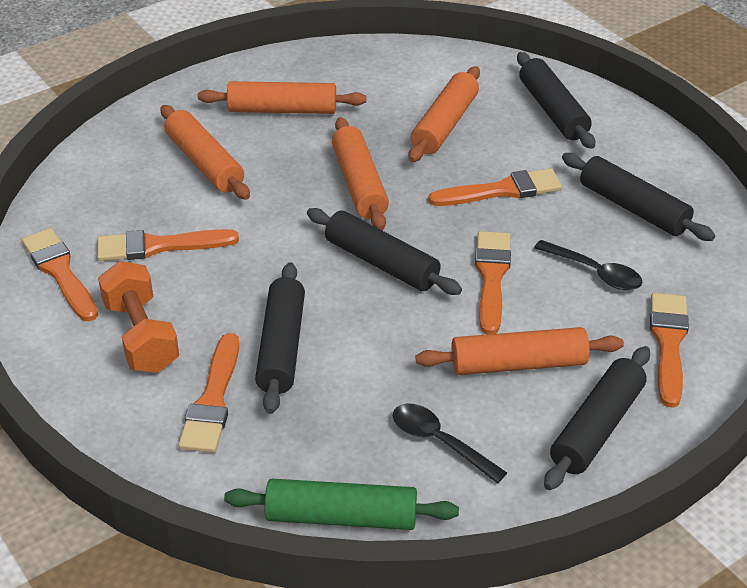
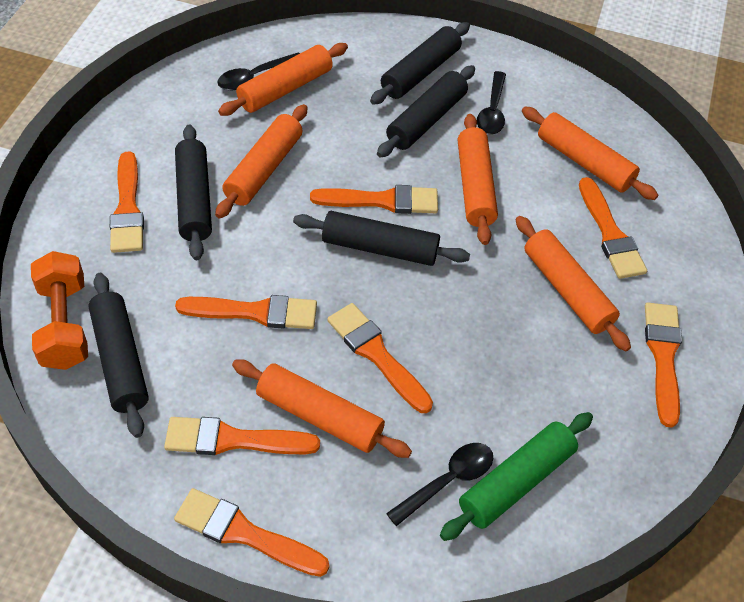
black spoon: [393,403,507,483] [534,240,643,290] = 2 -> [217,52,300,90] [386,443,493,526] [477,71,506,135] = 3
orange brush: [22,228,98,321] [97,229,239,261] [178,333,239,453] [428,168,562,206] [475,231,511,335] [650,293,689,408] = 6 -> [110,151,144,253] [164,417,320,455] [174,488,330,577] [175,295,317,329] [310,185,438,214] [327,303,433,413] [579,177,647,279] [645,303,682,428] = 8
orange rolling pin: [161,105,250,200] [198,81,366,114] [332,117,389,230] [408,66,480,162] [415,327,624,375] = 5 -> [215,104,307,219] [218,43,348,116] [232,359,412,458] [458,114,498,245] [516,216,631,351] [522,107,658,200] = 6

